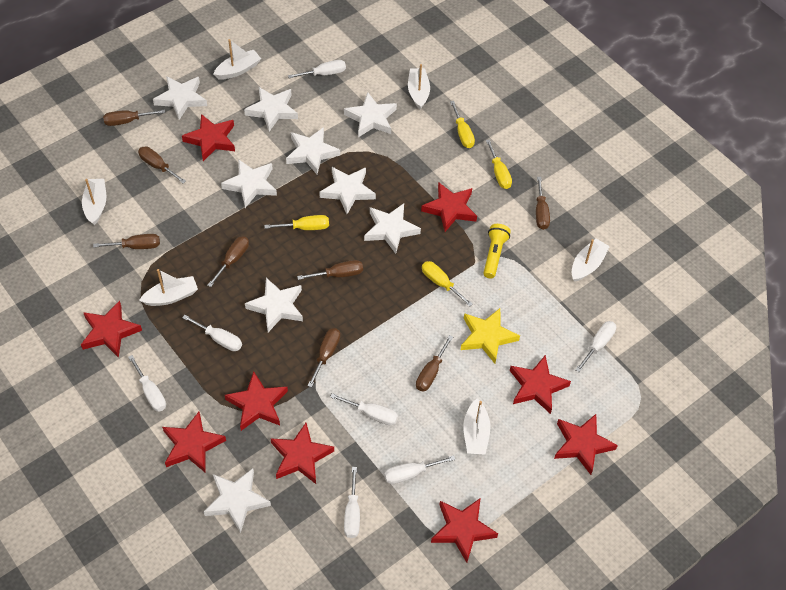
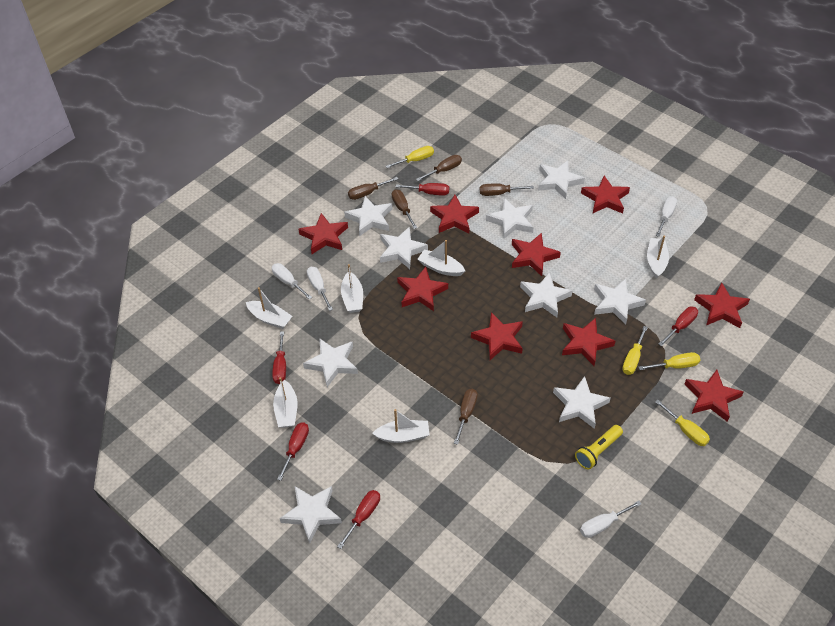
brown screwdriver: [93,234,160,249] [103,109,165,126] [138,147,186,184] [207,236,249,287] [297,260,363,280] [308,328,340,387] [416,335,453,392] [536,177,550,230] = 8 -> [348,177,398,200] [391,189,417,229] [416,155,462,181] [454,389,478,445] [480,184,534,196] = 5
red screwdriver: none = 0 -> [272,331,286,384] [277,422,309,481] [337,490,380,549] [396,183,449,196] [659,307,698,346] = 5
white screwdriver: [128,355,166,412] [182,315,242,351] [288,60,346,78] [330,393,398,425] [344,467,360,538] [384,455,455,484] [575,321,616,372] = 7 -> [272,263,312,300] [307,267,333,311] [580,501,641,538] [656,196,677,237] = 4
yellow star: [461,308,520,364] = 1 -> none = 0

